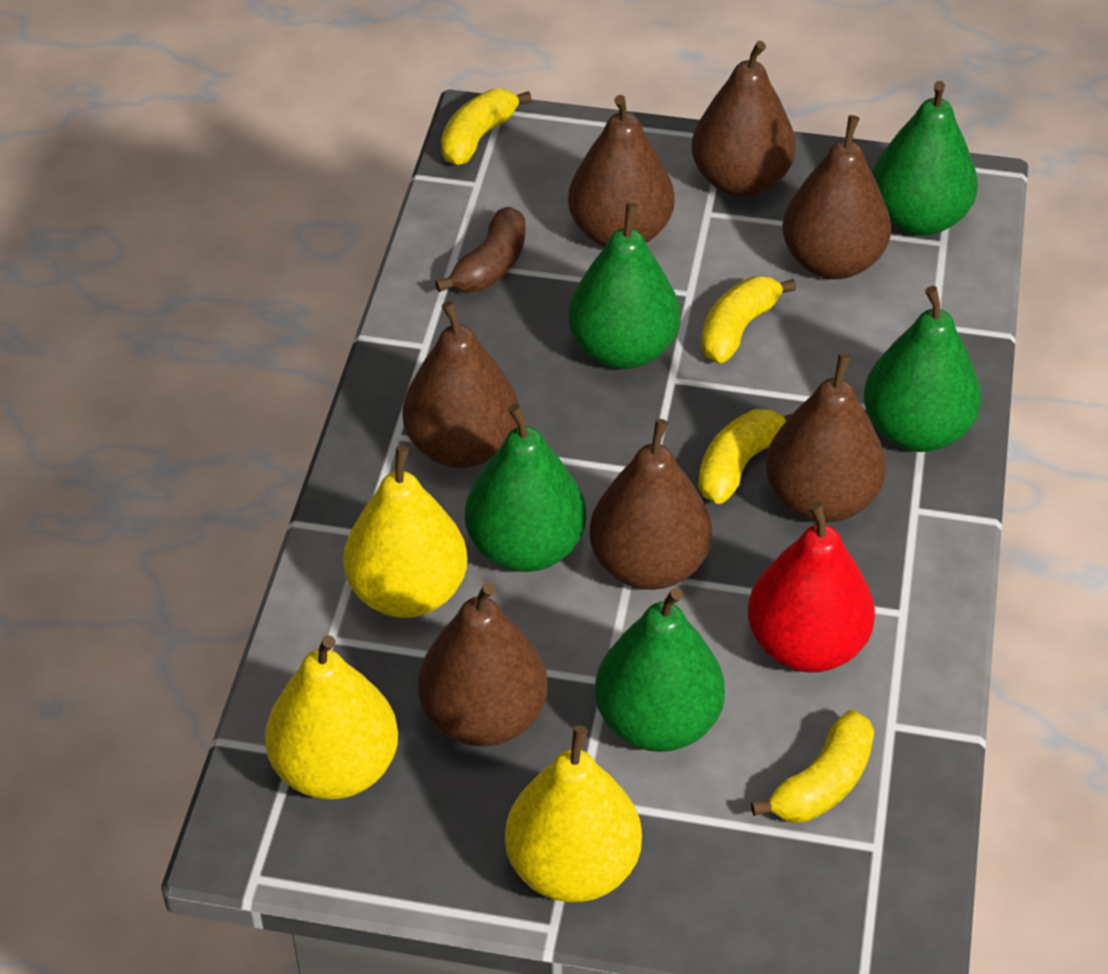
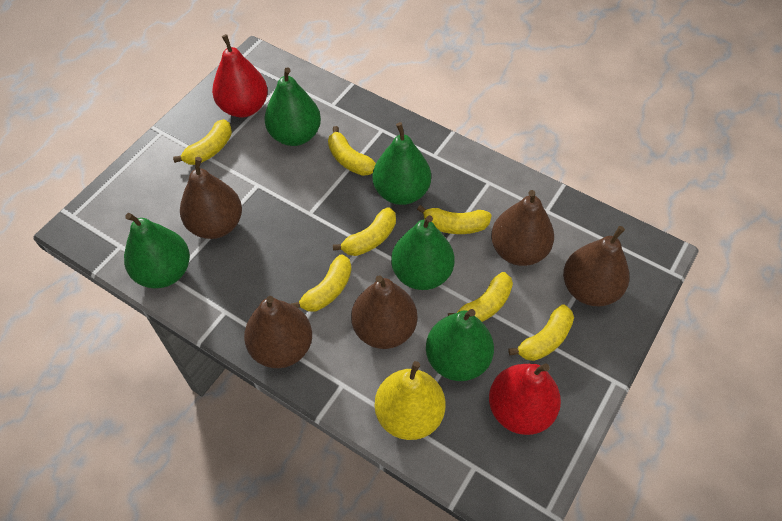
brown banana: [435,207,525,292] = 1 -> none = 0
brown pear: [402,301,518,468] [418,582,547,747] [568,95,675,247] [589,419,712,590] [692,41,796,197] [766,353,886,523] [782,115,891,279] = 7 -> [180,157,242,239] [244,296,312,368] [351,275,417,349] [491,190,554,266] [563,226,629,306] = 5
red pear: [748,501,875,673] = 1 -> [212,34,268,118] [489,363,561,435] = 2
yellow banana: [441,89,532,166] [698,409,792,504] [701,276,796,363] [751,710,874,823] = 4 -> [173,119,232,165] [291,254,352,312] [328,126,376,176] [333,208,396,256] [417,205,492,234] [448,272,513,322] [509,305,574,361] = 7
yellow pear: [265,635,398,800] [343,446,467,618] [505,725,642,902] = 3 -> [375,361,446,440] = 1

